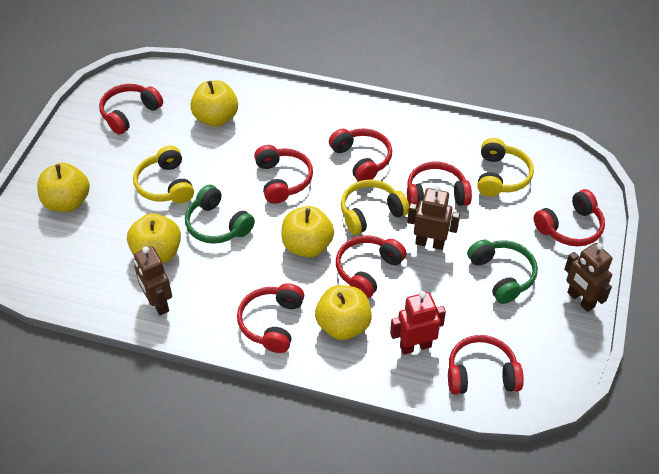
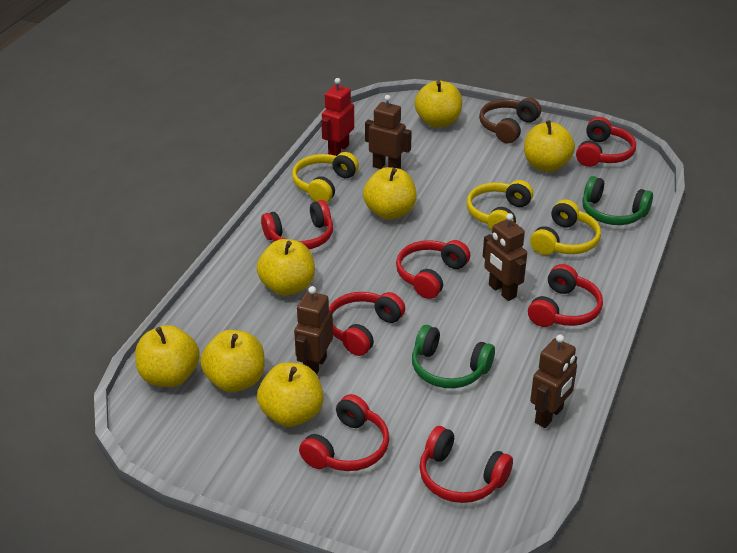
brown headphones: none = 0 -> [479,98,541,143] = 1
brown robot: [134,246,172,315] [407,185,460,250] [564,243,613,312] = 3 -> [294,286,333,374] [365,95,412,169] [483,213,527,301] [530,334,577,428] = 4
red headphones: [99,84,163,135] [237,283,304,353] [254,145,313,204] [329,128,392,182] [336,236,407,298] [407,162,472,208] [448,335,524,394] [534,189,605,246] = 8 -> [261,200,333,249] [299,394,389,471] [329,292,405,356] [396,240,470,299] [419,426,513,503] [528,264,603,327] [576,117,636,167] = 7
yellow apple: [37,163,90,212] [127,213,181,263] [190,80,238,127] [281,206,334,257] [315,285,372,340] = 5 -> [135,325,200,387] [200,330,265,392] [257,239,315,296] [257,362,323,427] [363,167,416,220] [415,81,462,128] [524,120,575,172] = 7

